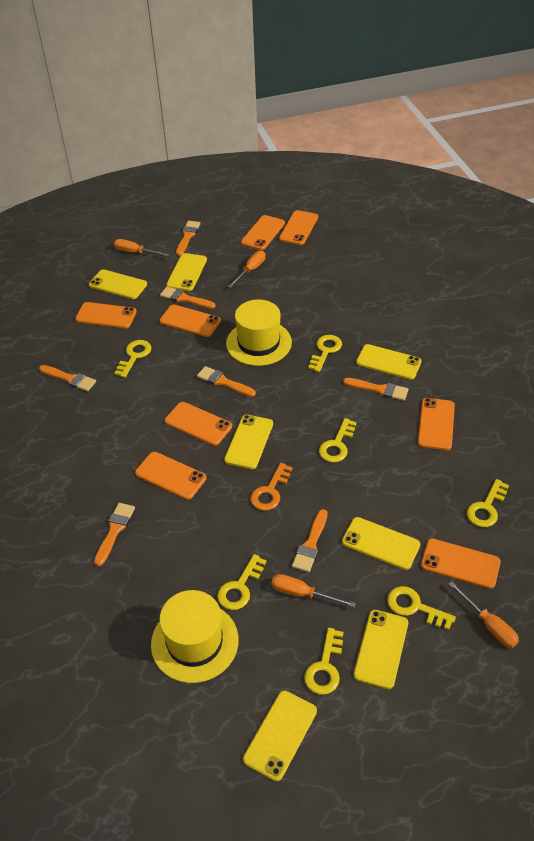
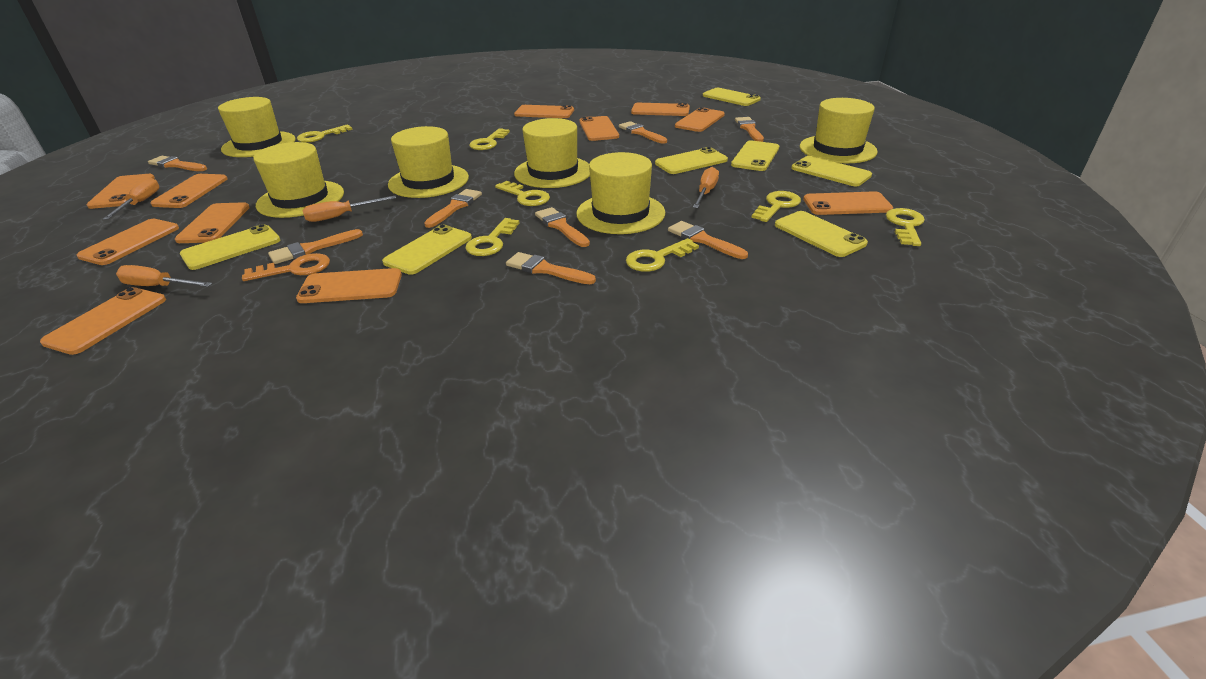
orange brush: [39,365,96,391] [94,503,135,566] [160,287,216,309] [176,221,200,256] [197,366,256,397] [292,509,328,572] [343,378,409,401] = 7 -> [148,156,207,171] [268,229,363,264] [424,189,482,228] [506,252,596,284] [535,207,590,247] [619,121,667,144] [668,221,748,259] [735,117,764,142] = 8
orange phone: [75,302,137,328] [135,452,206,500] [160,305,221,337] [165,402,232,446] [241,215,285,250] [279,210,318,245] [418,398,455,450] [421,539,501,589] = 8 -> [40,287,166,355] [77,219,179,265] [87,174,155,209] [151,174,228,208] [175,202,250,243] [296,268,402,303] [514,105,574,118] [579,116,619,141] [631,103,690,116] [675,107,725,132] [803,191,893,215] = 11
yellow hat: [151,590,239,683] [226,299,292,366] = 2 -> [218,97,296,157] [253,142,344,218] [388,126,469,198] [514,118,590,188] [576,152,665,234] [800,98,878,163] = 6

